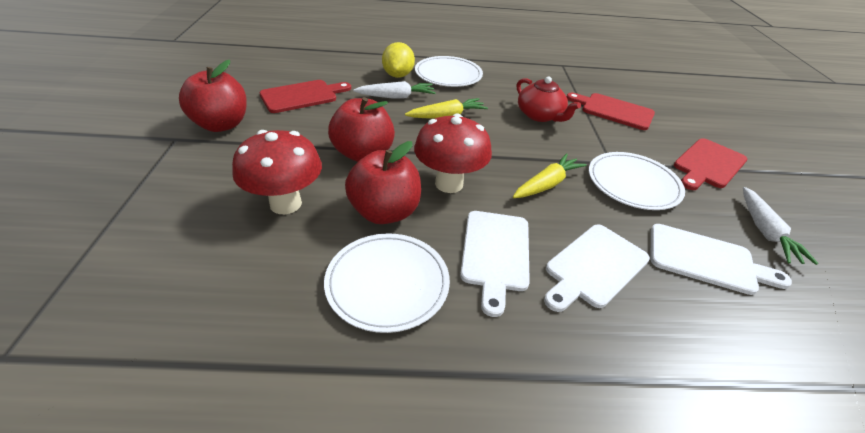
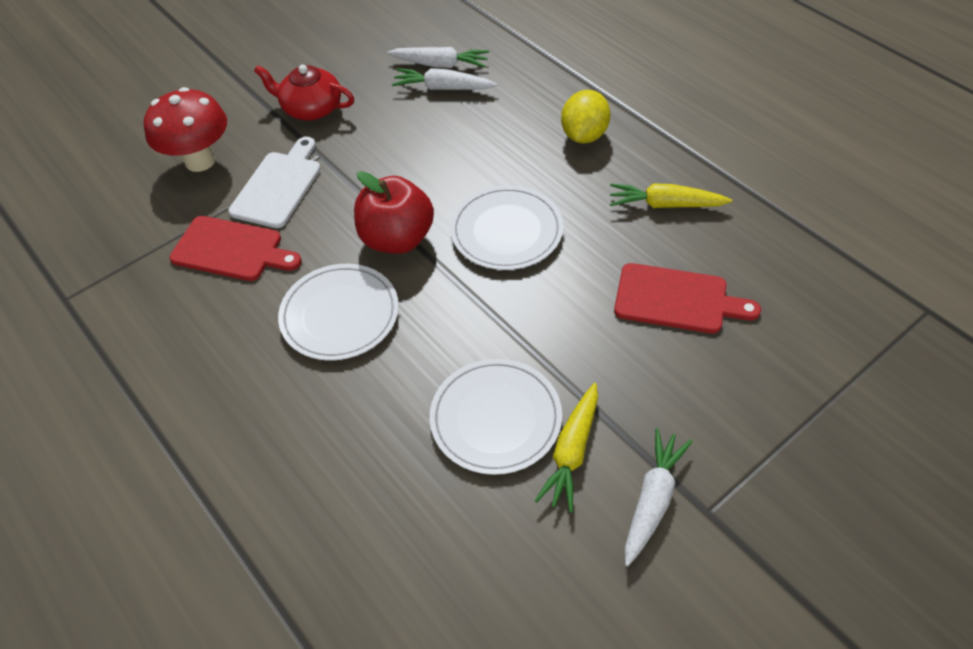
red apple: [179,60,247,132] [328,97,395,162] [345,141,421,224] = 3 -> [354,171,434,254] = 1
red cutting board: [259,80,351,113] [567,93,655,130] [674,138,747,190] = 3 -> [169,216,302,281] [614,263,761,333] = 2
red mushroom: [232,130,322,214] [414,113,492,193] = 2 -> [144,87,227,172] = 1
white carrot: [353,81,436,99] [743,187,818,265] = 2 -> [387,47,489,68] [392,68,497,90] [625,428,693,566] = 3
white cutting board: [460,211,530,317] [544,224,650,312] [651,224,792,295] = 3 -> [229,137,321,228] = 1

